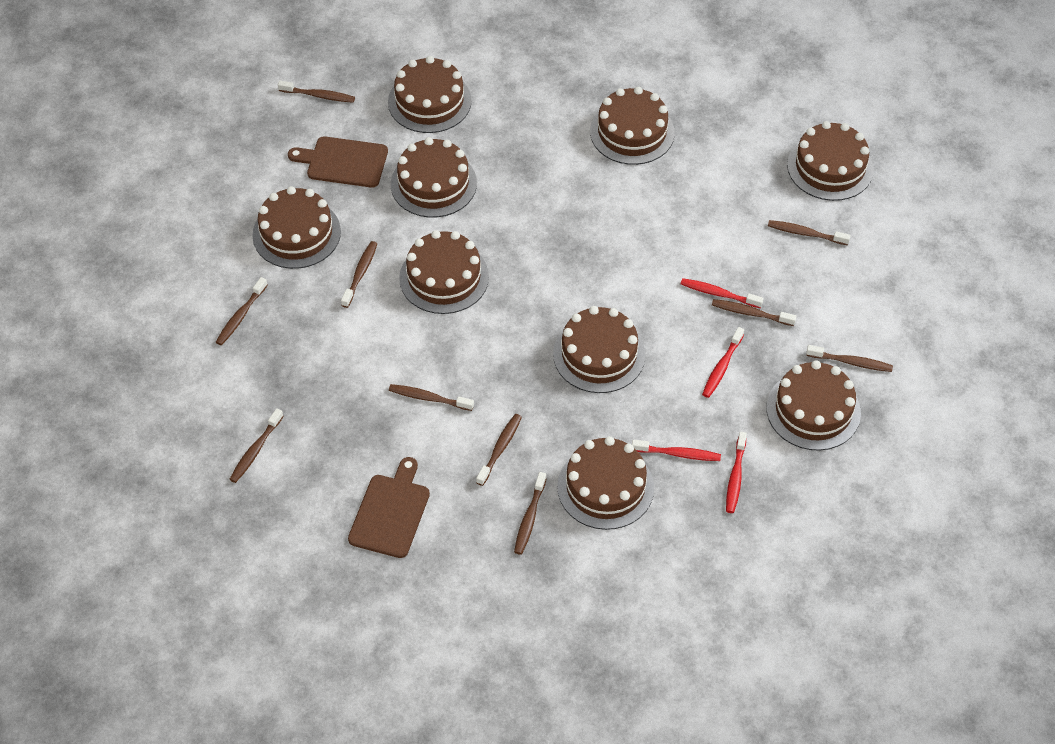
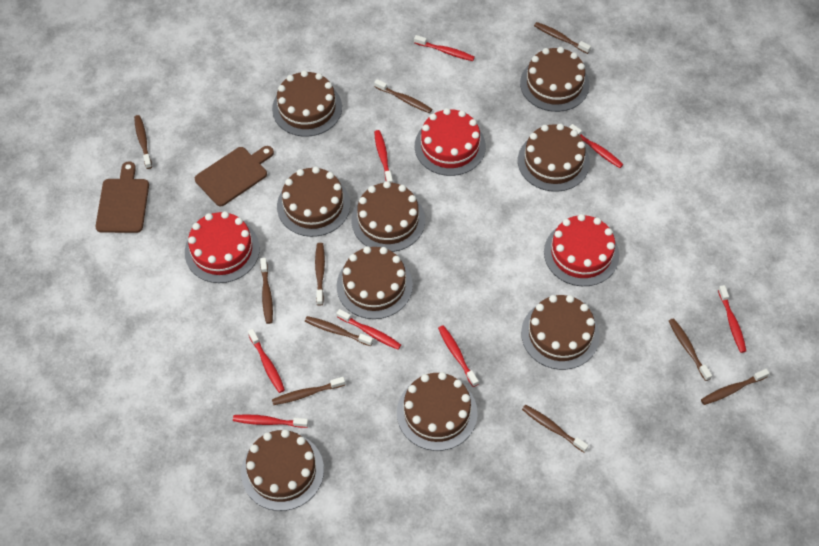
red cake: none = 0 -> [185,211,260,283] [415,108,486,176] [544,214,619,286] = 3
red toothbrush: [632,440,721,461] [681,278,764,308] [702,327,744,398] [726,432,747,513] = 4 -> [233,414,308,428] [248,329,285,393] [337,309,401,350] [374,130,393,183] [414,35,475,61] [438,325,479,387] [569,124,623,168] [718,285,746,353] = 8

